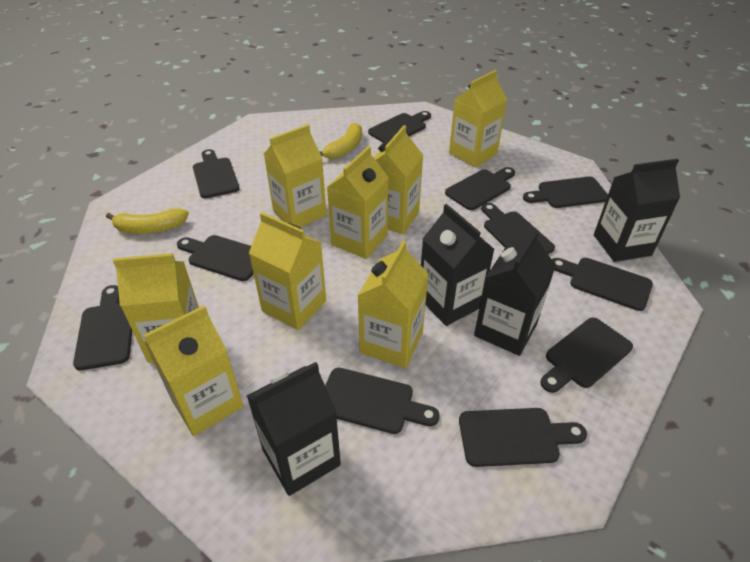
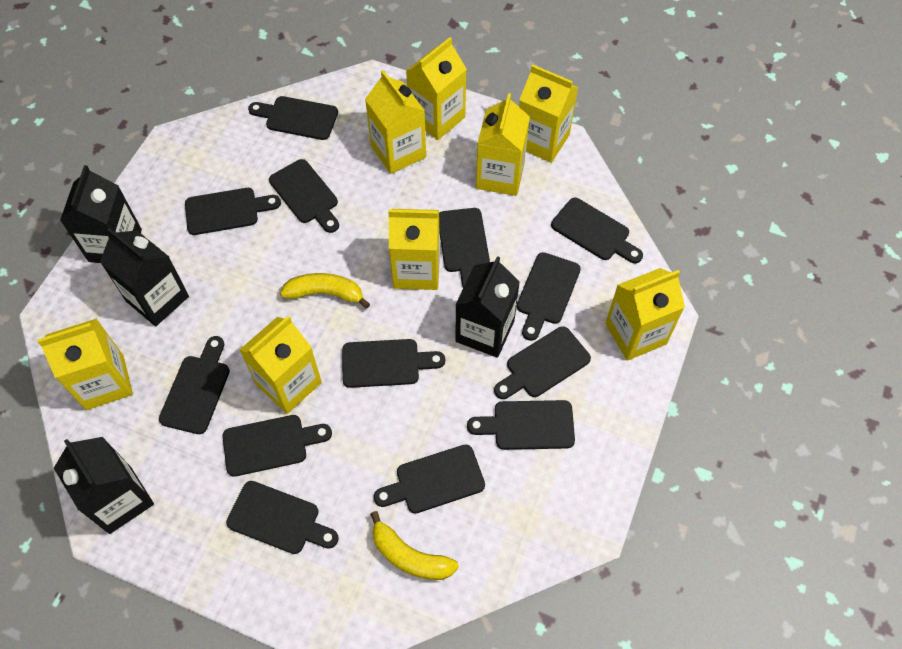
black cutting board: [73,285,132,370] [177,235,254,281] [193,149,239,198] [325,368,440,434] [368,111,431,143] [445,167,515,210] [459,408,587,467] [481,203,555,254] [523,177,608,208] [540,317,633,393] [552,258,653,311] = 11 -> [159,336,230,434] [185,188,281,235] [222,415,332,477] [226,481,339,554] [248,96,338,140] [269,159,339,233] [342,339,445,388] [374,444,485,513] [439,208,490,288] [467,400,575,450] [494,326,591,399] [517,252,581,341] [551,198,643,263] = 13

